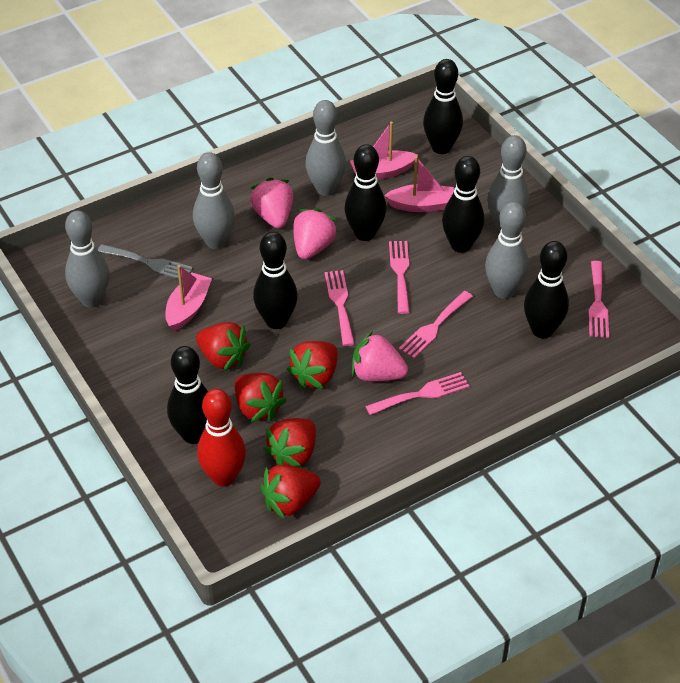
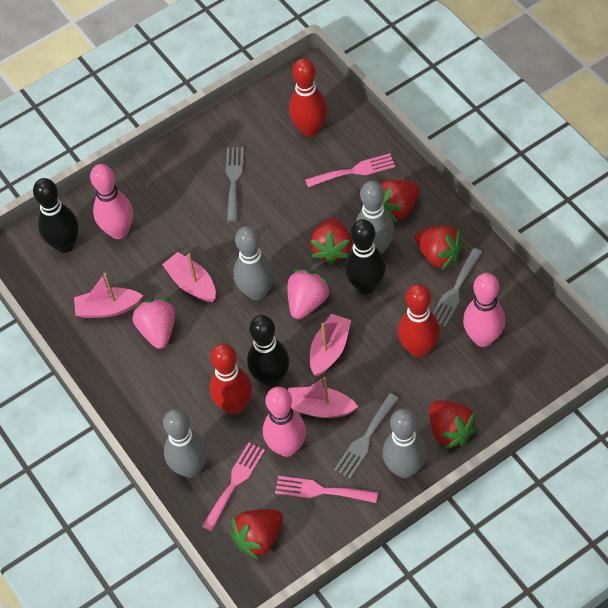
black bowling pin: [167,346,208,444] [253,232,298,329] [344,144,386,241] [423,59,463,154] [442,156,484,253] [524,241,569,338] = 6 -> [33,178,78,253] [247,315,289,387] [345,219,386,294] = 3
grey bowling pin: [65,210,110,308] [193,152,235,249] [305,100,346,196] [485,201,529,299] [487,135,529,231] = 5 -> [163,409,207,478] [233,226,274,300] [355,180,394,254] [382,408,427,478] = 4
grey fork: [98,244,193,279] = 1 -> [226,147,244,222] [334,393,399,479] [433,248,482,327] = 3
pink boat: [165,265,212,332] [350,122,418,180] [384,156,454,212] = 3 -> [74,273,143,318] [162,252,216,302] [288,377,358,418] [310,314,351,376] = 4
pink bowling pin: none = 0 -> [90,164,133,239] [263,387,306,457] [463,273,505,347] = 3
pink fork: [325,270,355,346] [365,372,469,415] [389,241,410,314] [399,291,473,358] [589,261,609,338] = 5 -> [202,443,265,532] [275,476,378,503] [305,153,395,187] = 3
pink strawberry: [250,177,293,228] [293,208,339,259] [352,331,408,381] = 3 -> [132,298,175,349] [288,269,331,319] = 2
red bowling pin: [197,389,246,487] = 1 -> [210,343,252,415] [289,58,327,137] [398,284,440,358] = 3

